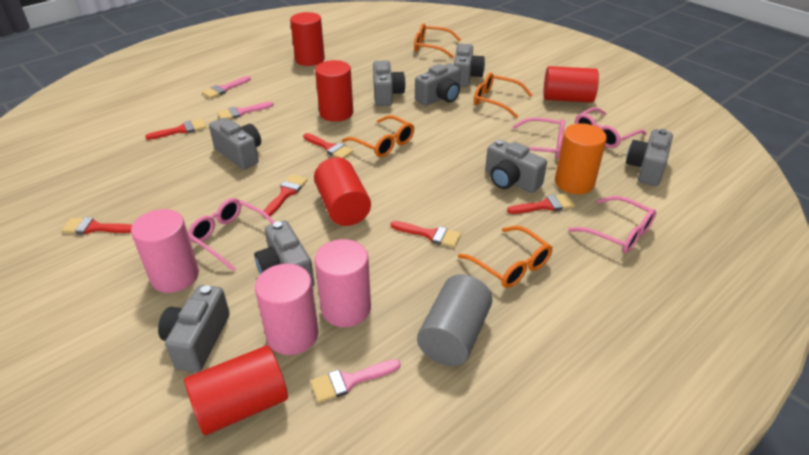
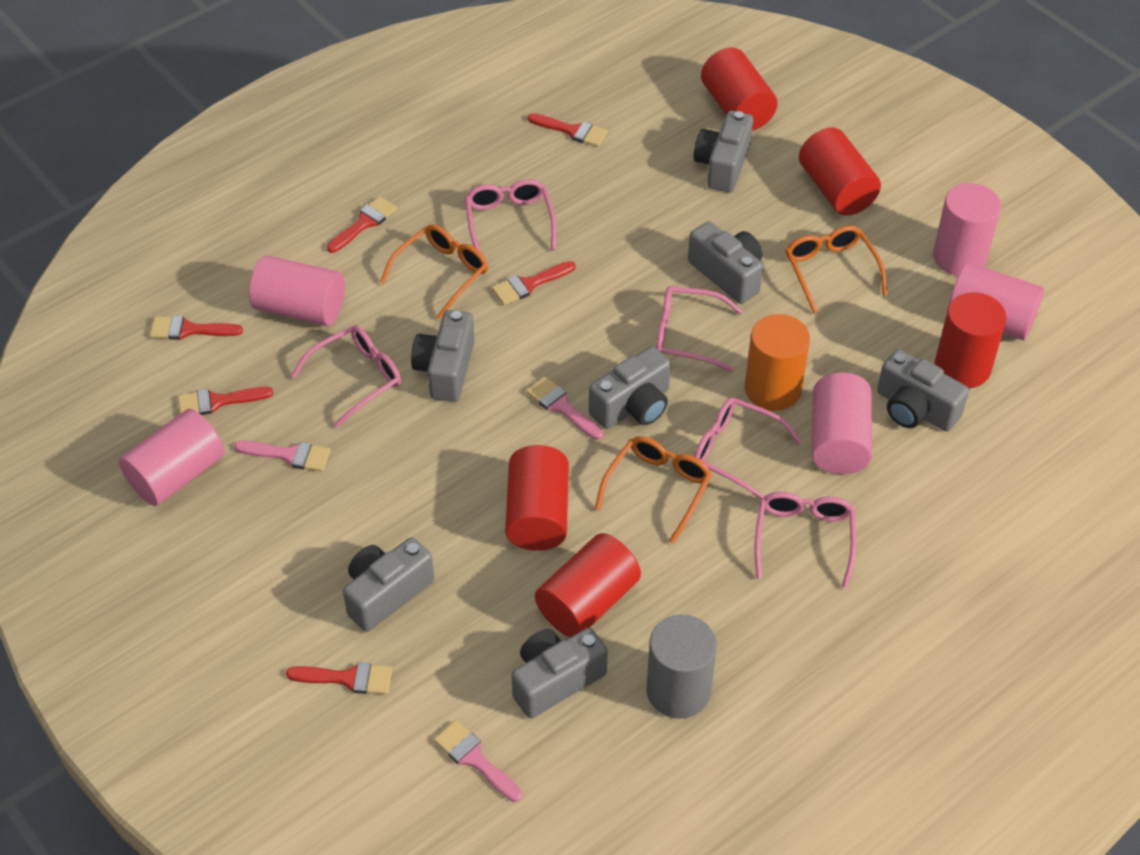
grey camera: [158,285,230,373] [209,118,261,170] [254,220,315,287] [373,60,406,106] [415,63,461,106] [454,44,485,87] [485,139,547,193] [626,129,673,186] = 8 -> [343,537,434,632] [411,310,475,402] [511,628,608,718] [589,346,671,429] [688,221,763,304] [694,111,753,192] [877,349,969,432] = 7
orange glasses: [342,115,414,157] [414,23,461,58] [458,226,553,288] [474,73,532,118] = 4 -> [380,224,488,320] [595,436,712,544] [785,225,888,313] = 3
pink cylinder: [131,209,199,293] [255,264,319,355] [314,239,371,327] = 3 -> [119,409,225,506] [249,255,345,326] [811,372,872,474] [933,183,1001,276] [947,262,1044,340] = 5
pink glasses: [188,198,274,271] [512,117,565,159] [568,196,656,253] [575,107,646,148] = 4 -> [291,325,401,428] [465,179,557,252] [656,286,743,372] [694,398,802,499] [755,492,856,588] = 5

